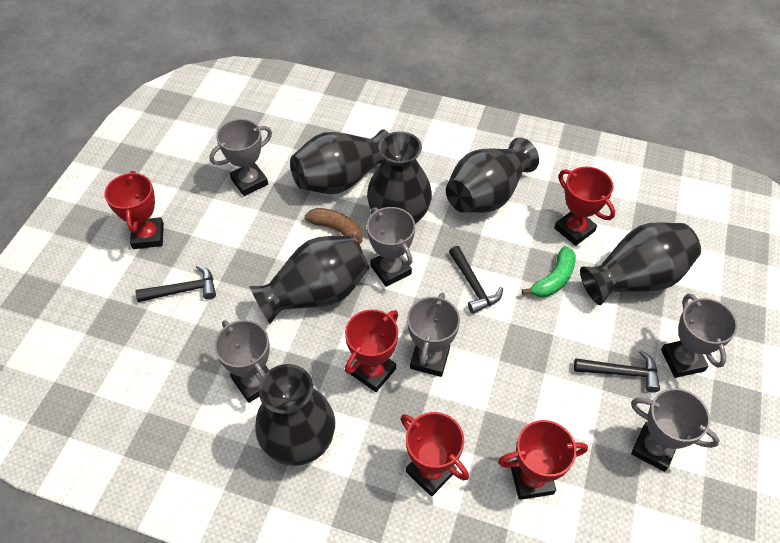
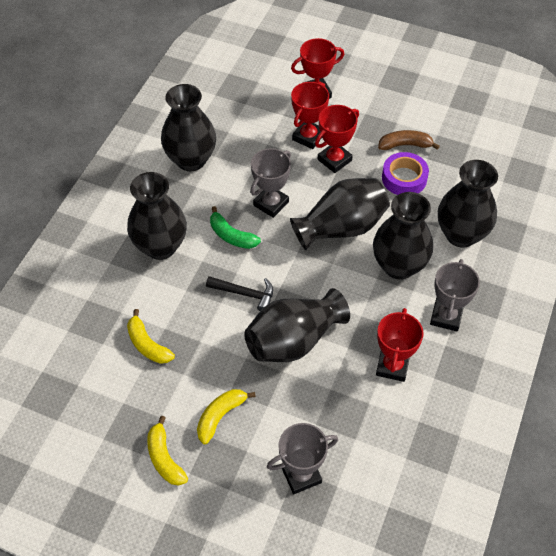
black hammer: [135,265,216,302] [449,246,503,314] [574,350,660,392] = 3 -> [206,276,273,311] = 1
grey trophy: [210,119,272,196] [214,320,270,403] [367,207,415,287] [407,293,460,377] [631,388,720,472] [661,294,738,378] = 6 -> [250,148,291,218] [267,423,338,494] [430,259,480,331] = 3
purple tape: none = 0 -> [382,152,429,195] = 1
red trophy: [104,171,164,249] [345,309,399,392] [401,412,469,496] [498,420,588,500] [554,167,615,246] = 5 -> [291,38,344,99] [291,82,329,149] [315,105,359,173] [376,308,424,382] = 4
yellow banana: none = 0 -> [127,309,175,364] [147,416,188,486] [197,389,256,444] = 3

